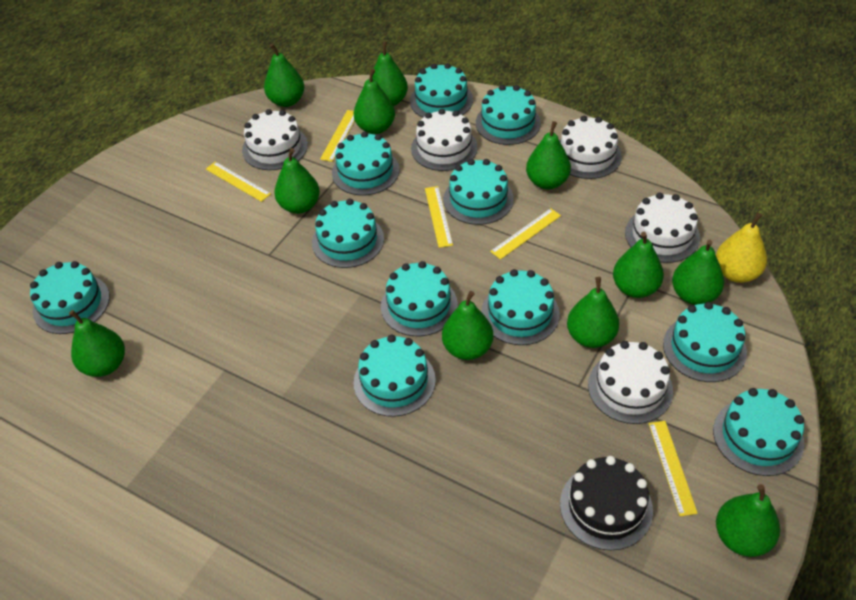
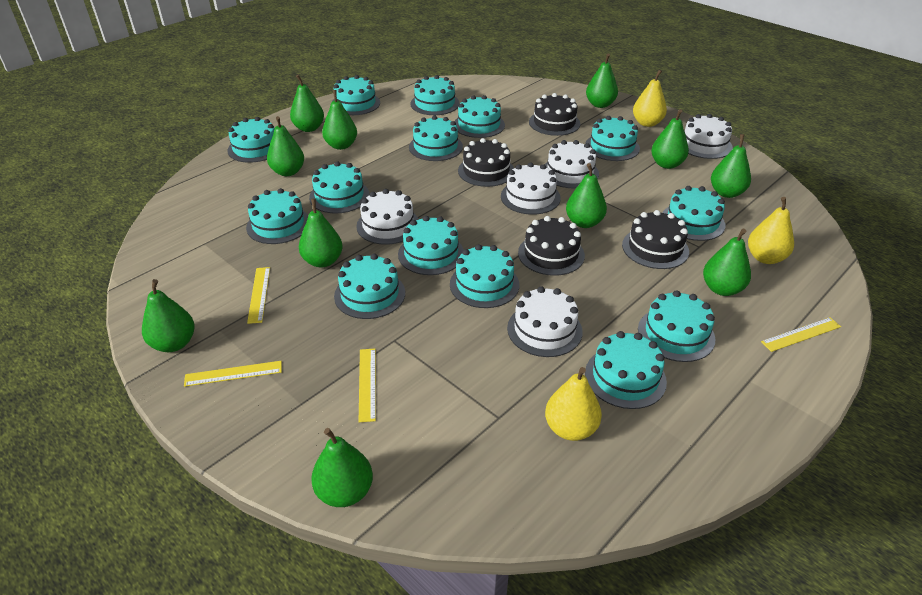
black cake: [560,456,653,550] = 1 -> [458,138,514,187] [518,216,585,276] [529,93,580,136] [622,210,689,269] = 4
turquoise cake: [30,261,110,334] [312,199,384,268] [332,131,399,195] [354,335,436,417] [381,261,458,336] [410,63,473,118] [444,159,514,225] [476,85,541,145] [481,269,560,345] [663,302,747,382] [713,388,804,476] = 11 -> [227,117,274,163] [246,188,308,244] [309,162,369,214] [333,75,380,115] [334,254,405,319] [398,216,464,275] [409,116,463,161] [410,75,460,115] [450,244,519,308] [455,95,505,138] [585,116,640,161] [585,331,667,409] [638,290,715,362] [662,186,725,241] = 14
yellow pear: [716,213,767,283] = 1 -> [545,367,602,441] [633,70,667,127] [748,197,794,264] = 3
yellow ruler: [206,162,271,202] [320,110,355,162] [425,186,453,248] [490,208,561,260] [648,421,698,516] = 5 -> [184,361,282,387] [247,267,270,324] [359,349,376,422] [761,317,841,352] = 4

